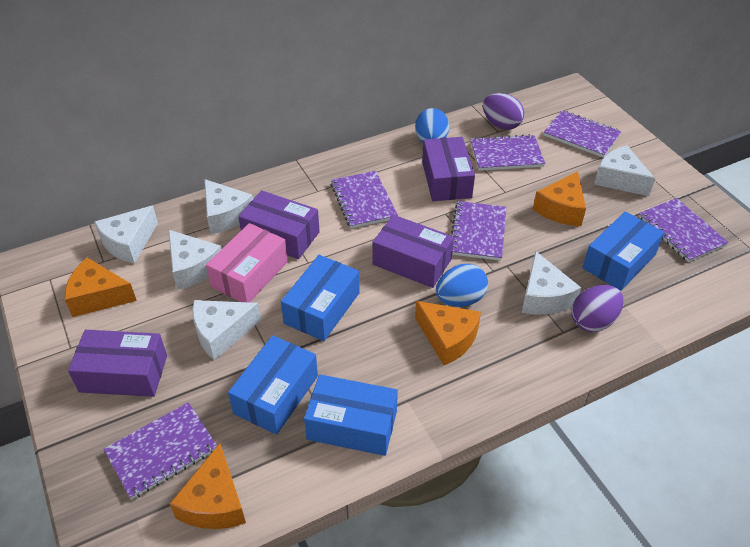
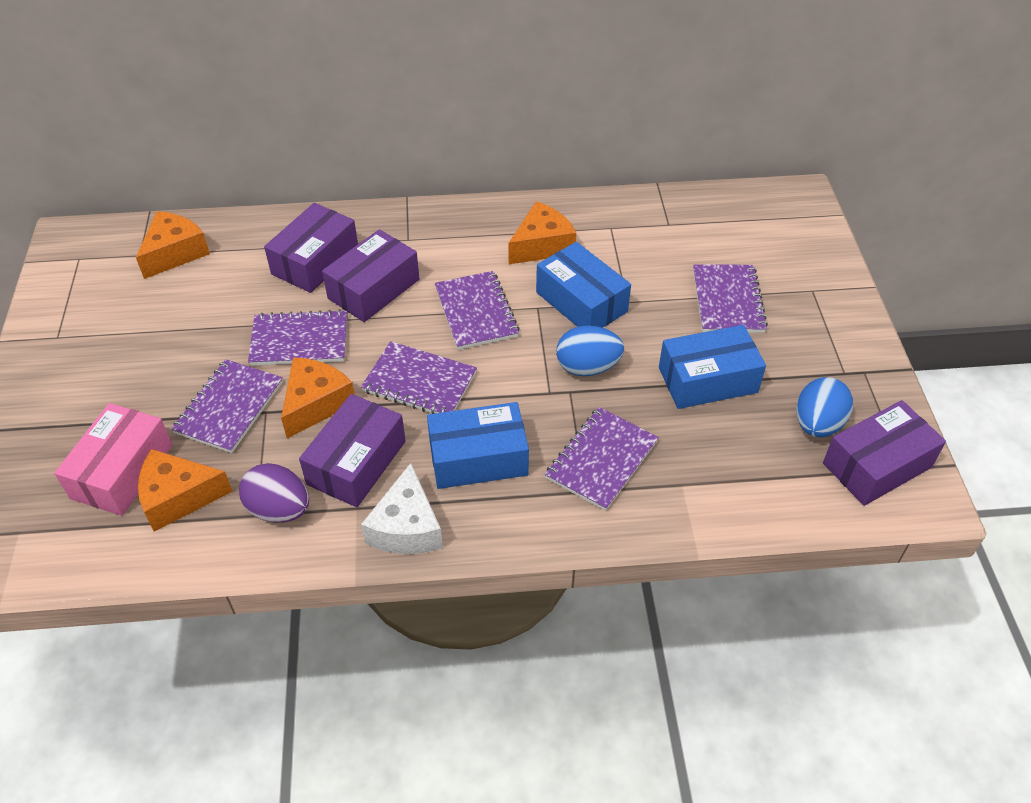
blue box: [228,335,318,435] [281,255,360,341] [304,374,398,456] [582,211,664,291] = 4 -> [427,402,529,489] [536,242,631,328] [659,325,766,409] = 3
purple egg: [483,93,524,130] [571,285,624,332] = 2 -> [239,463,309,523] = 1
white cheese: [94,205,158,263] [168,230,221,290] [192,300,261,360] [204,179,253,234] [521,251,581,315] [594,145,655,196] = 6 -> [361,463,443,554] = 1

